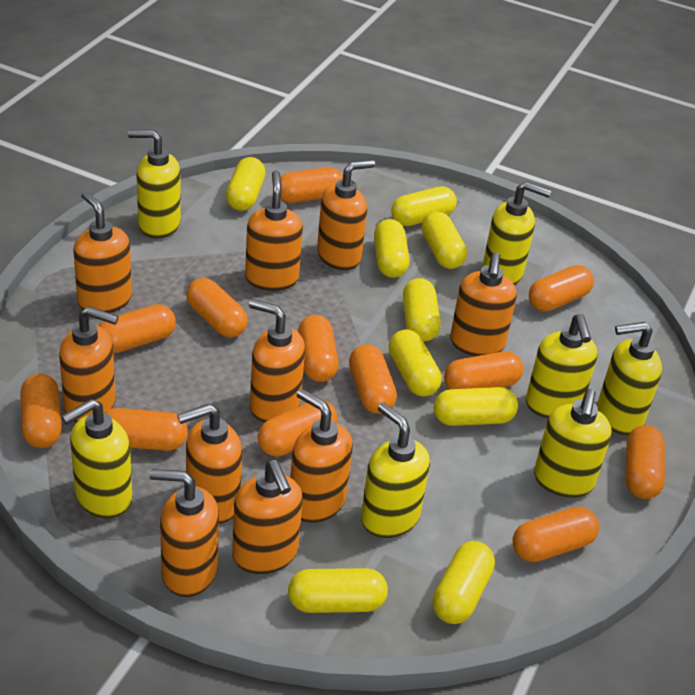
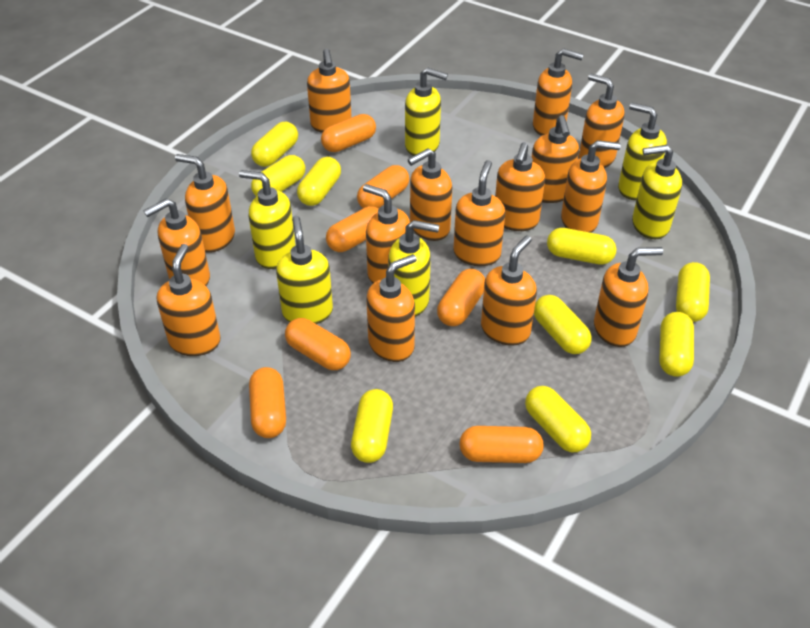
orange capsule: [20,374,62,448] [99,304,176,353] [104,408,188,451] [186,278,248,337] [258,400,338,456] [280,167,343,203] [298,315,339,382] [349,344,397,414] [444,351,523,390] [512,507,599,562] [529,265,594,312] [626,425,665,499] = 12 -> [249,367,286,438] [285,318,351,370] [321,114,376,152] [326,206,378,252] [357,165,409,208] [437,269,485,326] [459,426,544,463] = 7
orange soap dispenser: [59,306,119,423] [73,191,132,313] [149,469,219,597] [177,404,242,524] [232,460,303,574] [245,170,303,291] [249,299,305,422] [290,389,353,523] [317,160,375,270] [450,252,517,356] = 10 -> [143,198,210,286] [157,244,221,356] [175,154,235,253] [307,48,352,133] [363,184,410,283] [366,254,417,362] [408,148,452,241] [453,160,505,266] [481,235,537,346] [495,142,545,231] [532,115,579,203] [533,48,584,136] [561,140,621,233] [579,74,625,168] [594,247,663,347] = 15
yellow soap dispenser: [61,399,132,518] [128,130,181,239] [361,403,430,538] [482,181,551,285] [526,314,598,418] [534,389,612,498] [597,322,662,435] = 7 -> [239,170,296,269] [276,216,333,324] [388,220,439,317] [405,67,448,156] [618,103,667,200] [632,145,682,239] = 6

